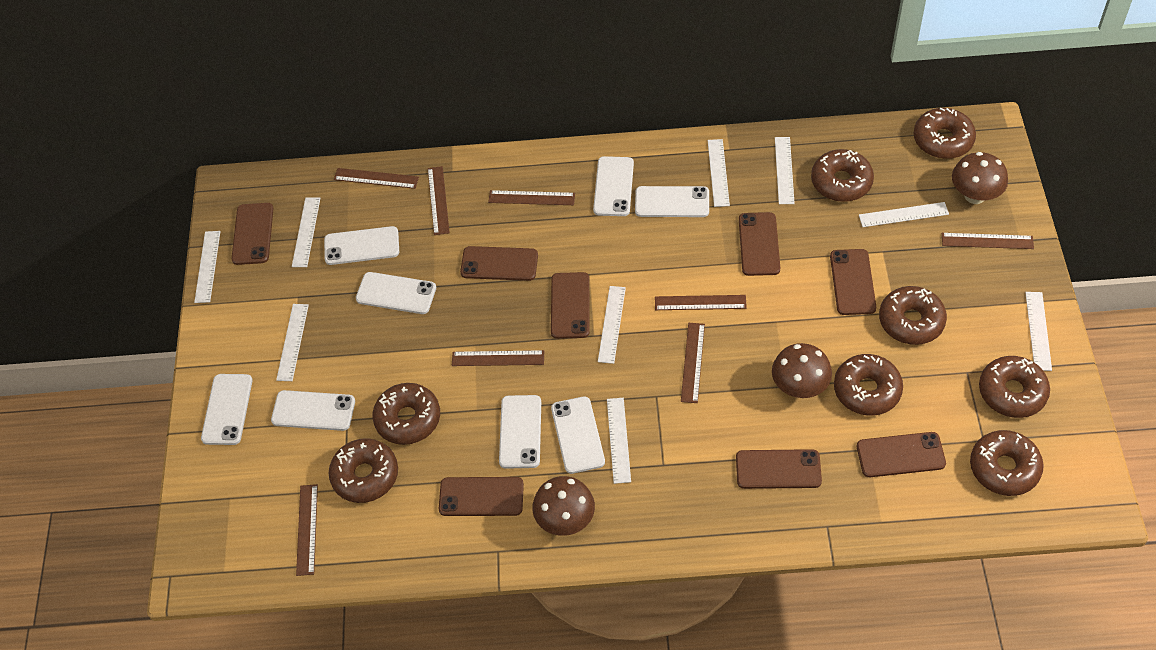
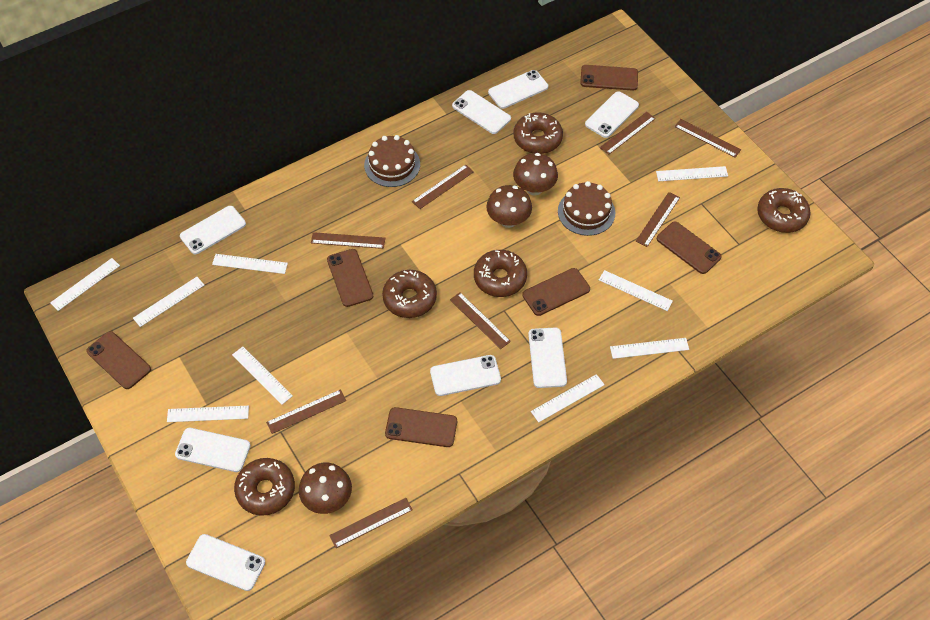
brown cake: none = 0 -> [364,135,420,187] [558,181,615,236] = 2
brown donut: [328,439,398,503] [373,383,440,445] [811,149,874,202] [834,354,903,416] [879,286,947,345] [913,108,976,159] [970,430,1044,496] [979,356,1050,418] = 8 -> [234,458,295,516] [382,270,437,318] [474,250,527,297] [514,113,563,154] [757,188,811,233] = 5
brown phone: [231,203,273,265] [439,477,524,516] [460,246,538,281] [551,272,590,339] [736,449,822,489] [739,212,780,276] [830,249,876,315] [857,432,946,477] = 8 -> [87,331,151,389] [327,249,374,307] [385,407,457,447] [522,268,590,316] [580,65,638,91] [657,222,721,274] = 6

